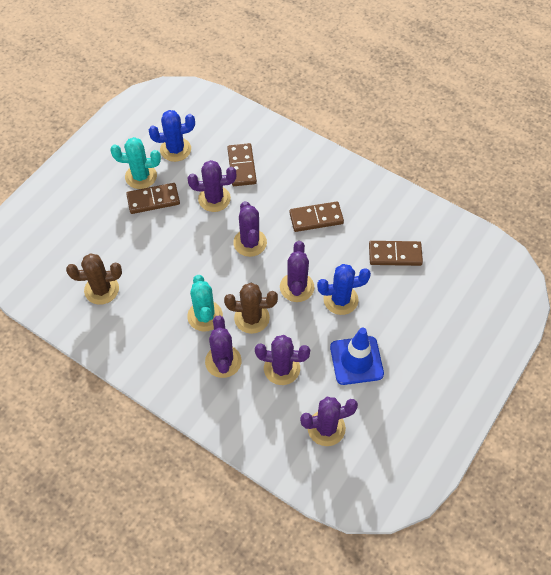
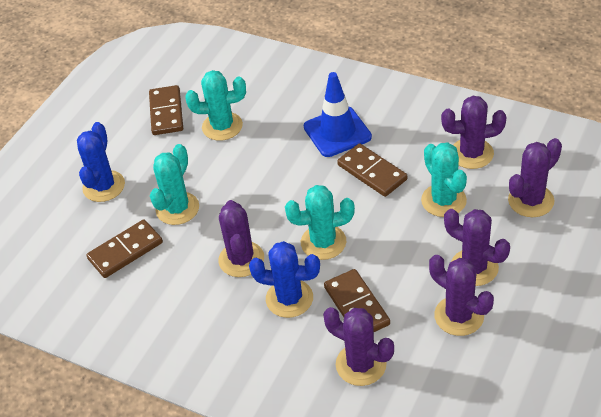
brown cactus: [66,253,122,305] [224,283,278,334] = 2 -> none = 0
turquoise cactus: [110,137,161,189] [187,275,223,332] = 2 -> [150,144,199,225] [185,70,246,141] [285,185,355,260] [421,142,467,217] = 4

